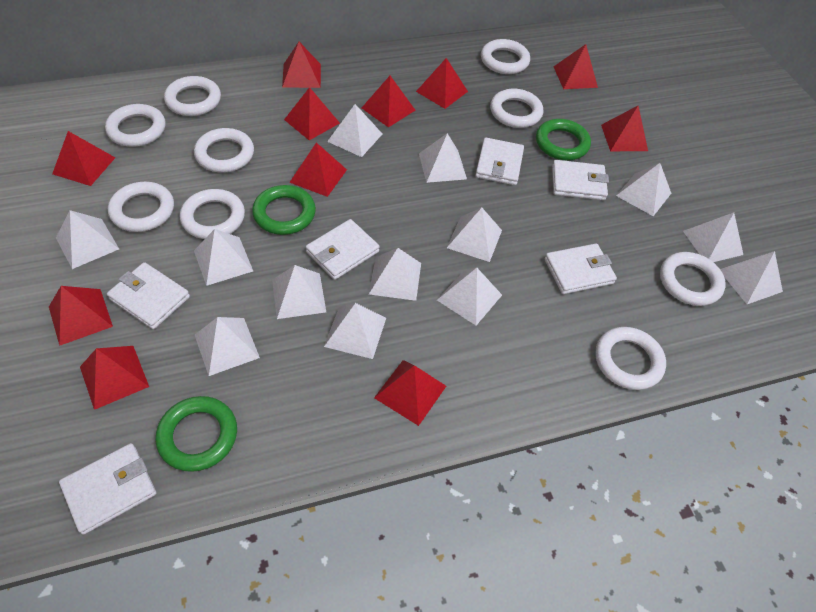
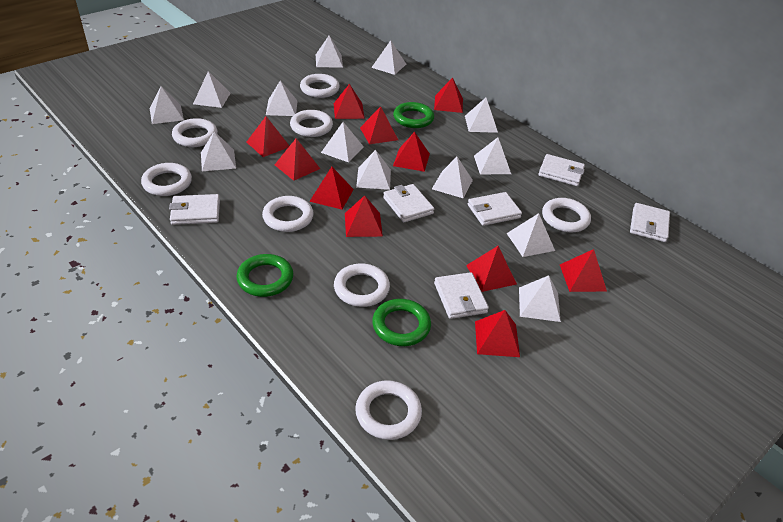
white ring: [105,104,166,147] [108,182,174,232] [164,76,221,116] [180,189,245,239] [194,128,254,173] [481,39,530,74] [490,89,543,128] [595,327,666,390] [660,252,726,306] = 9 -> [141,163,192,196] [172,118,218,147] [262,196,314,232] [290,110,333,137] [300,74,340,98] [334,263,390,307] [355,380,422,440] [542,198,591,232] = 8

